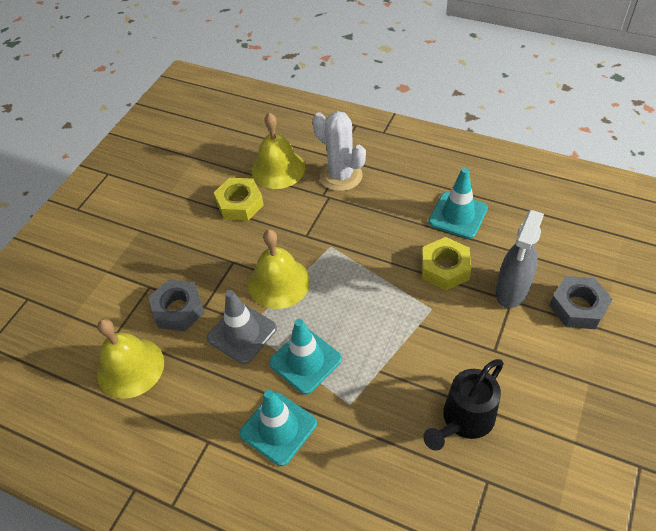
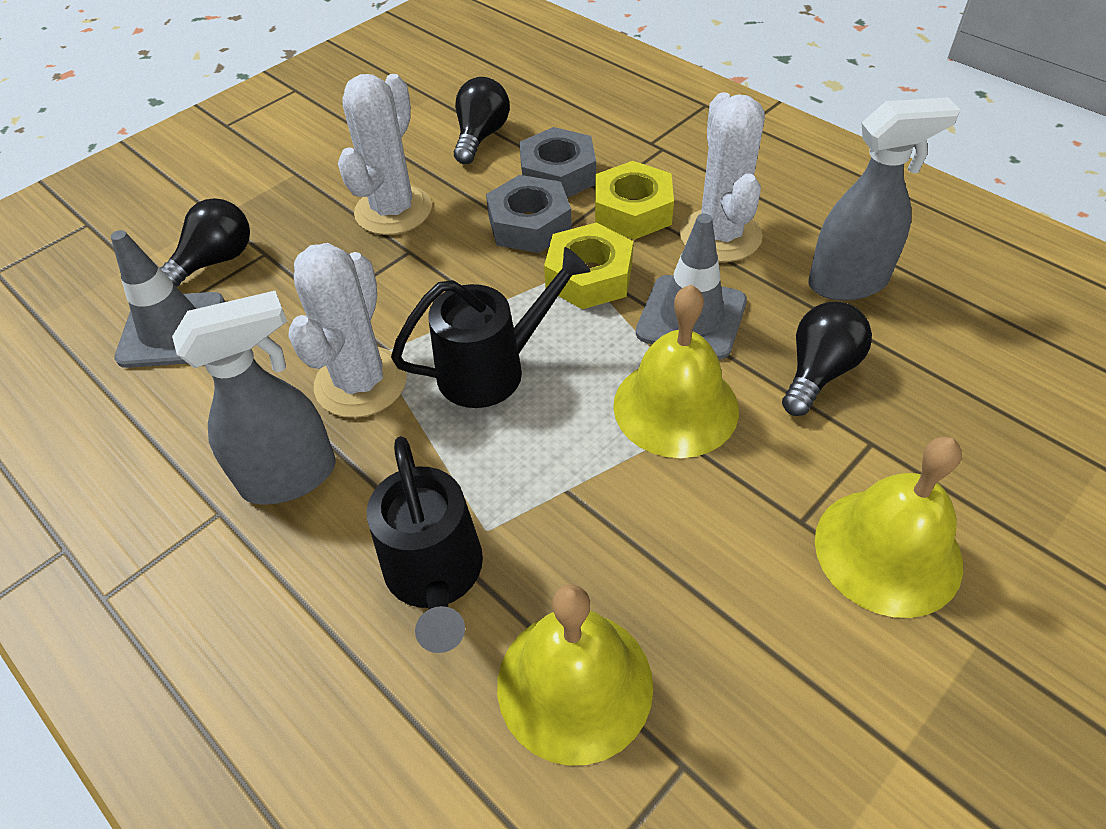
black light bulb: none = 0 -> [160,198,250,287] [454,77,510,164] [782,302,872,416] = 3
black watering can: [423,359,504,451] = 1 -> [367,436,483,653] [391,247,591,408] = 2
grey spray bottle: [496,210,544,308] = 1 -> [172,291,336,505] [808,97,960,301] = 2
grey traffic cone: [207,290,277,364] = 1 -> [111,230,225,368] [636,213,747,360] = 2
turquoise traffic cone: [240,390,317,466] [269,319,342,395] [428,168,488,239] = 3 -> none = 0
white cactus: [312,111,366,191] = 1 -> [288,243,407,418] [338,74,432,235] [680,92,765,262] = 3

